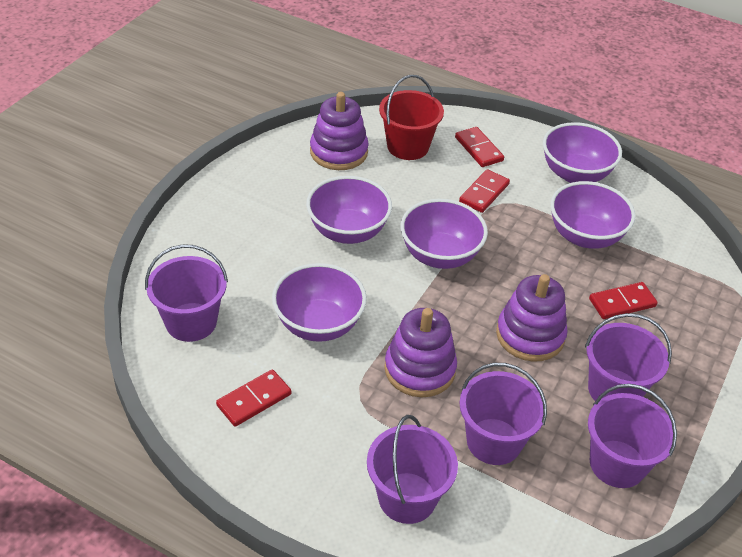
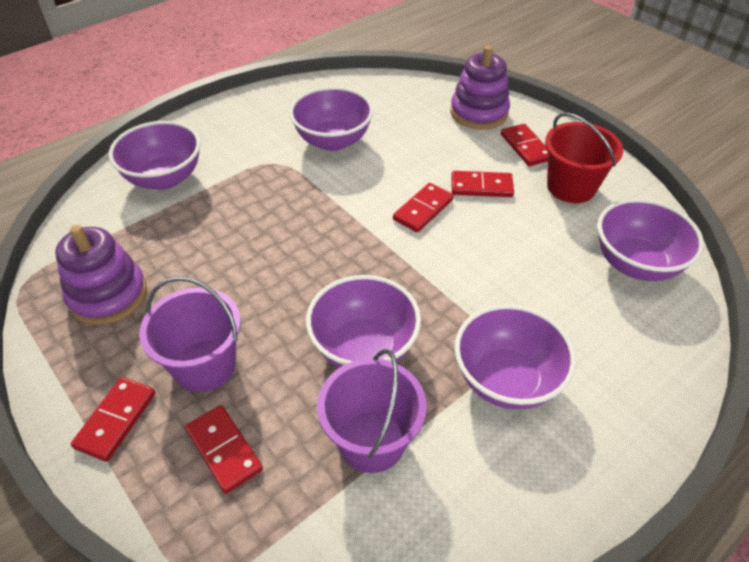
purple bucket: [145,244,228,342] [367,415,458,524] [459,363,547,465] [585,313,672,401] [588,384,677,488] = 5 -> [139,276,241,392] [317,349,427,473] = 2
purple stacking toy: [310,92,369,170] [384,308,457,397] [496,274,568,362] = 3 -> [55,225,147,325] [450,45,510,130] = 2
red domino: [216,369,291,427] [455,127,504,167] [459,169,510,213] [589,282,658,319] = 4 -> [71,377,155,462] [185,405,263,494] [393,183,454,232] [451,171,514,197] [501,124,548,166] = 5

